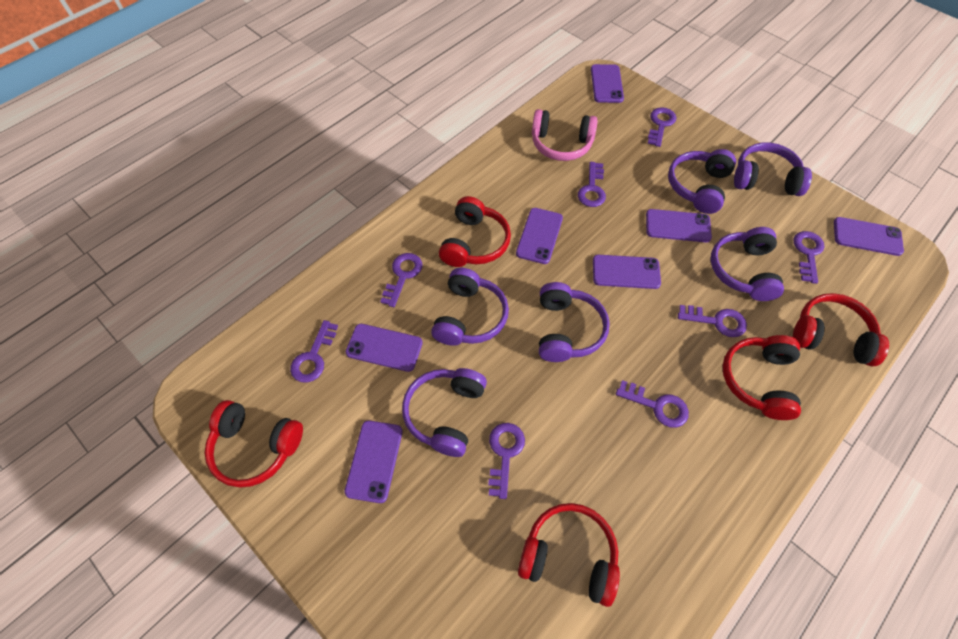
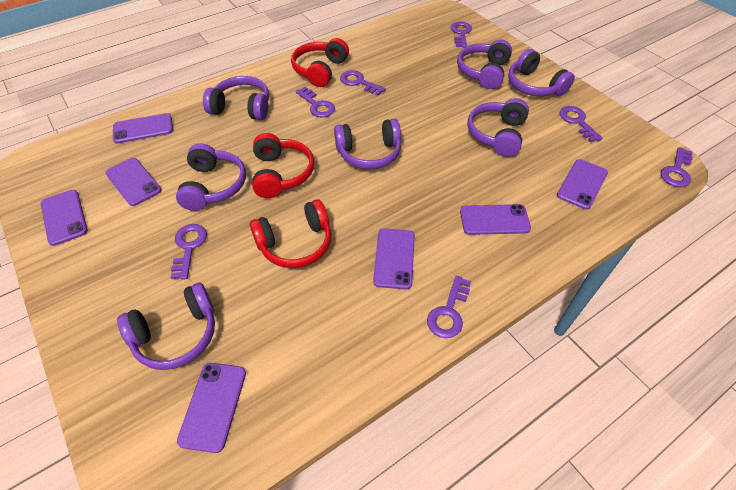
pink headphones: [532,109,598,161] = 1 -> none = 0
purple headphones: [402,368,487,457] [431,268,509,346] [539,282,610,362] [668,149,736,214] [711,227,784,301] [734,142,812,196] = 6 -> [117,283,215,370] [176,143,246,211] [203,76,269,120] [334,119,401,169] [457,40,512,89] [467,98,529,157] [508,49,575,96] = 7
purple key: [290,320,338,383] [380,253,423,307] [488,423,525,499] [578,162,606,207] [616,380,689,428] [648,107,677,147] [678,305,747,337] [793,231,825,284] = 8 -> [171,224,207,280] [295,87,335,118] [340,70,386,96] [427,276,471,338] [451,21,472,48] [560,106,603,142] [661,147,693,187] = 7
red headphones: [205,400,303,488] [439,196,511,267] [518,503,620,607] [722,335,801,420] [793,293,889,366] = 5 -> [250,199,331,268] [252,133,314,198] [291,38,349,87] = 3

